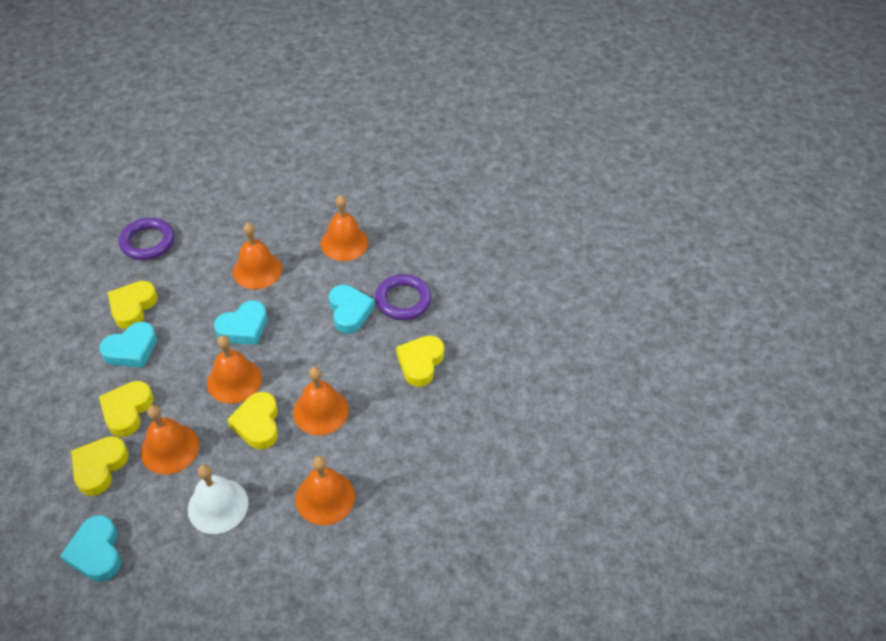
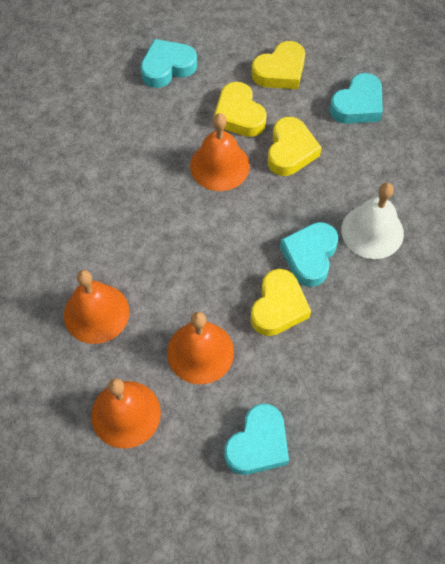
orange bell: [141,405,199,474] [207,335,262,404] [233,223,282,289] [293,367,349,435] [296,456,355,525] [321,195,369,261] = 6 -> [64,270,129,344] [91,378,161,449] [167,312,234,384] [190,113,250,191] = 4
purple ring: [119,218,174,260] [375,274,432,320] = 2 -> none = 0
yellow heart: [71,436,129,496] [99,381,154,437] [108,281,158,329] [227,392,278,449] [396,336,444,387] = 5 -> [214,82,267,137] [251,269,311,336] [252,41,305,89] [268,117,322,176] = 4

